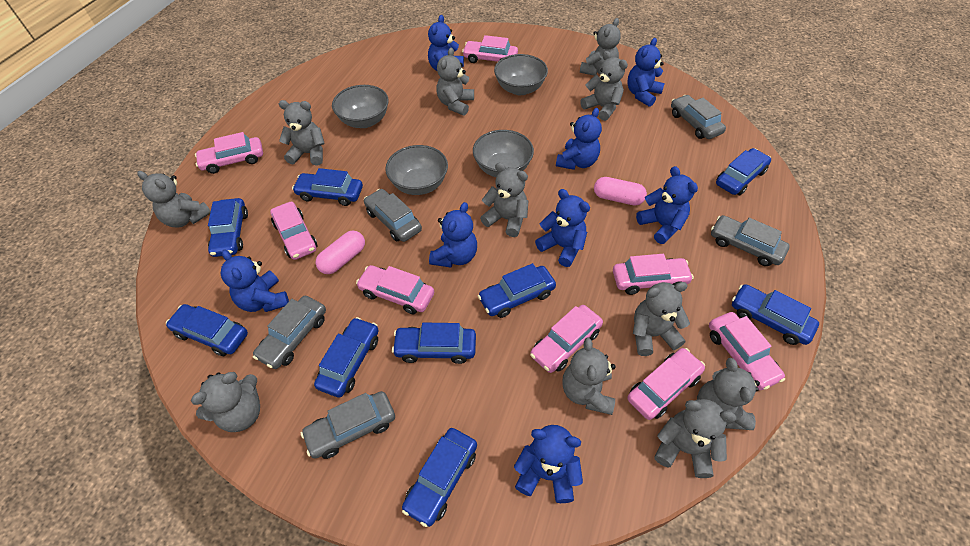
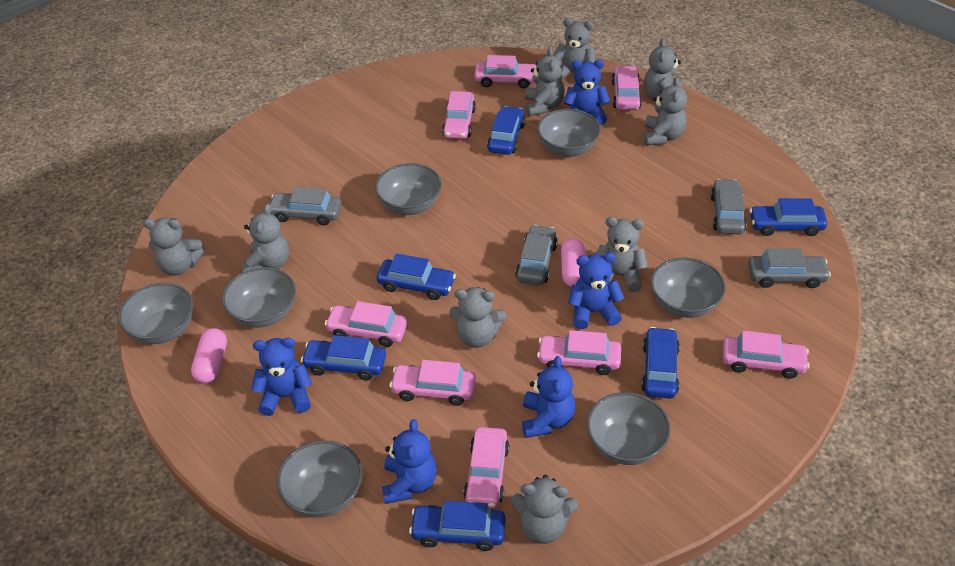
blue car: [166,304,248,356] [208,198,248,257] [292,168,363,206] [314,317,379,398] [392,322,476,364] [402,428,477,527] [478,263,556,318] [716,148,771,195] [732,284,819,345] = 9 -> [301,335,386,380] [377,253,456,300] [409,501,506,551] [487,106,525,155] [641,327,680,398] [750,198,827,236] = 6
blue teddy bear: [220,250,289,312] [428,15,464,71] [429,202,477,267] [514,425,583,503] [535,189,590,267] [556,108,602,170] [627,38,665,107] [636,166,698,244] = 8 -> [251,338,312,416] [382,419,437,504] [522,356,575,438] [564,60,610,125] [568,253,624,329] = 5
grey bowl: [332,85,389,128] [385,145,448,195] [473,130,534,177] [494,54,548,95] = 4 -> [118,283,194,344] [222,267,296,328] [277,441,363,518] [375,163,442,215] [537,109,601,157] [587,392,670,465] [651,258,725,318] = 7
grey car: [253,296,326,369] [301,391,395,459] [364,189,422,242] [671,95,726,139] [711,215,790,266] = 5 -> [270,187,342,225] [515,225,558,285] [710,179,747,234] [748,248,831,288] = 4
grey teddy bear: [137,171,211,228] [191,372,260,432] [279,100,325,166] [436,48,474,116] [480,163,528,237] [562,338,616,415] [580,18,621,76] [580,51,628,121] [633,282,690,356] [654,399,736,478] [697,358,760,430] = 11 -> [143,217,205,276] [242,204,289,272] [449,287,506,348] [511,475,578,544] [525,47,565,116] [553,18,596,80] [596,217,648,292] [644,39,682,99] [644,77,687,146] = 9

